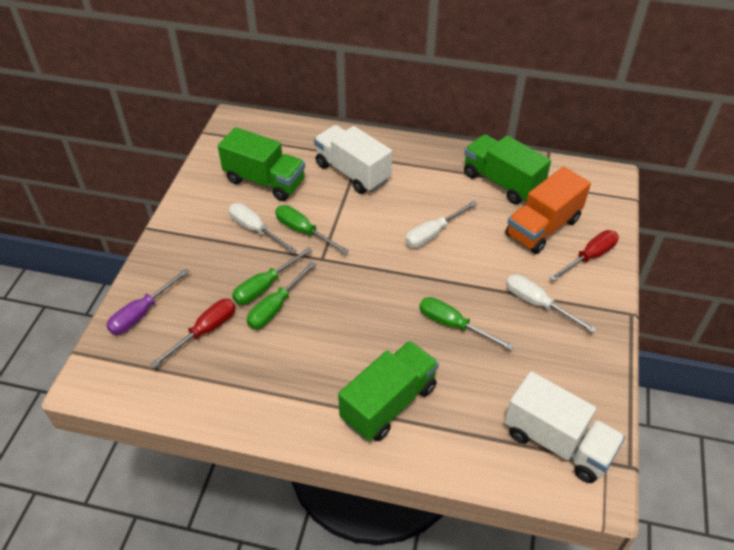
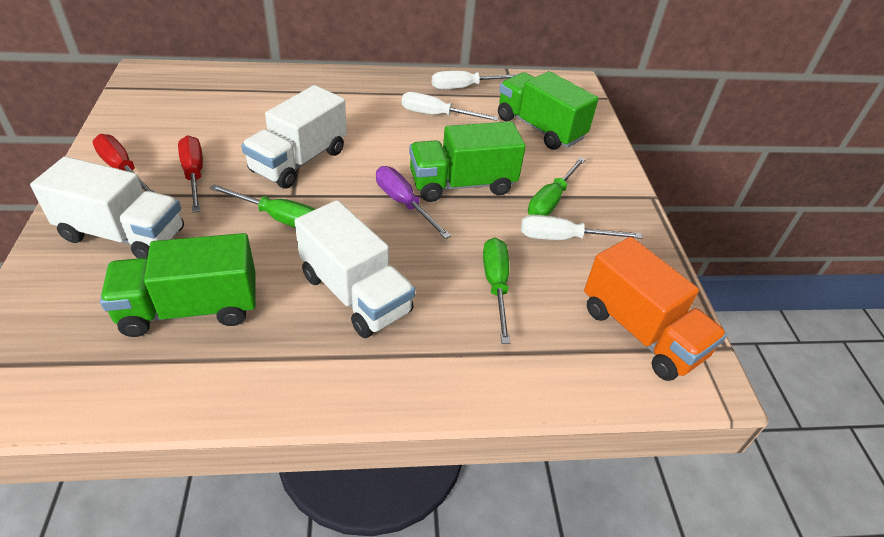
green screwdriver: [232,247,312,305] [247,261,316,329] [275,205,349,254] [419,297,514,350] = 4 -> [210,184,316,228] [483,238,510,344] [528,157,586,216] = 3
white truck: [314,125,392,194] [504,371,625,483] = 2 -> [30,156,184,259] [241,85,347,189] [294,200,415,338] = 3

